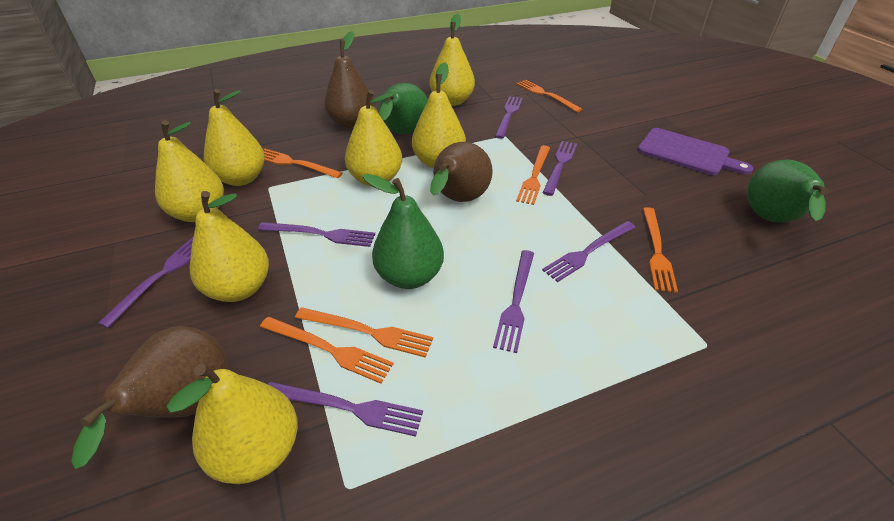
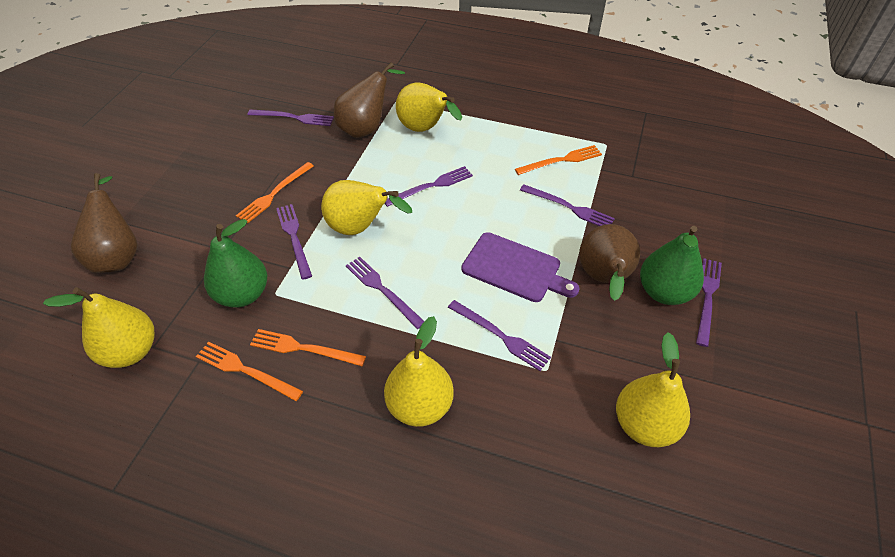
green pear: [363,174,444,289] [379,83,428,135] [747,160,829,223] = 3 -> [204,219,267,308] [640,226,704,305] = 2
orange fork: [260,317,394,384] [263,149,343,179] [295,307,433,358] [516,80,582,112] [516,145,550,205] [643,207,678,293] = 6 -> [196,342,303,401] [236,162,314,224] [250,329,366,366] [515,145,602,175] = 4
yellow pear: [155,120,224,222] [167,364,298,484] [190,191,269,302] [204,89,265,186] [345,90,402,187] [412,62,466,168] [430,14,475,106] = 7 -> [43,287,155,368] [321,180,412,235] [384,316,454,427] [396,83,462,132] [616,332,690,447] = 5

